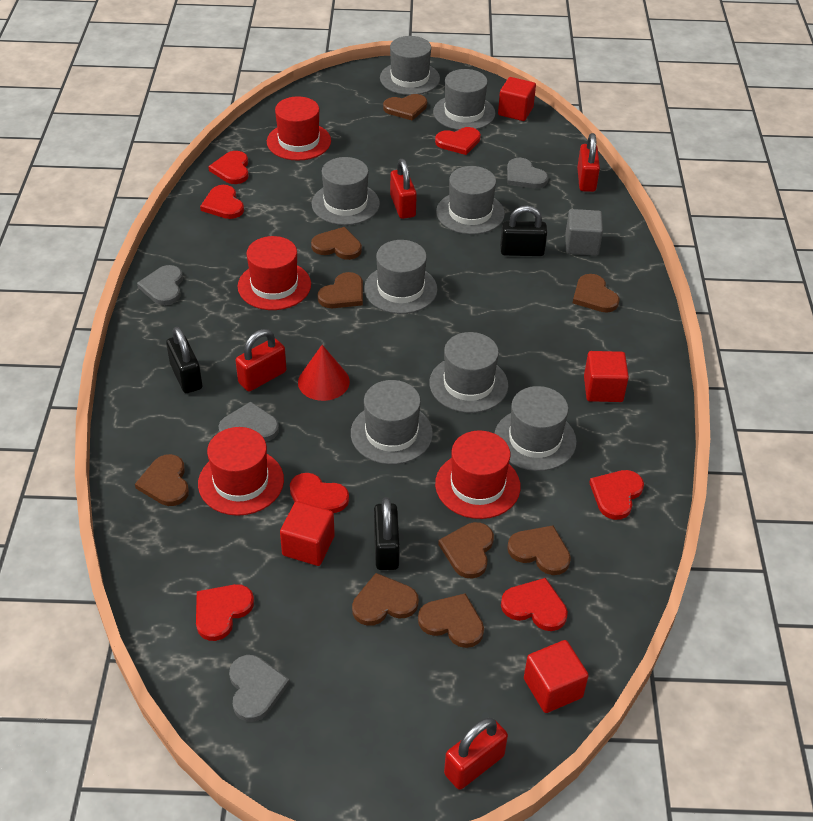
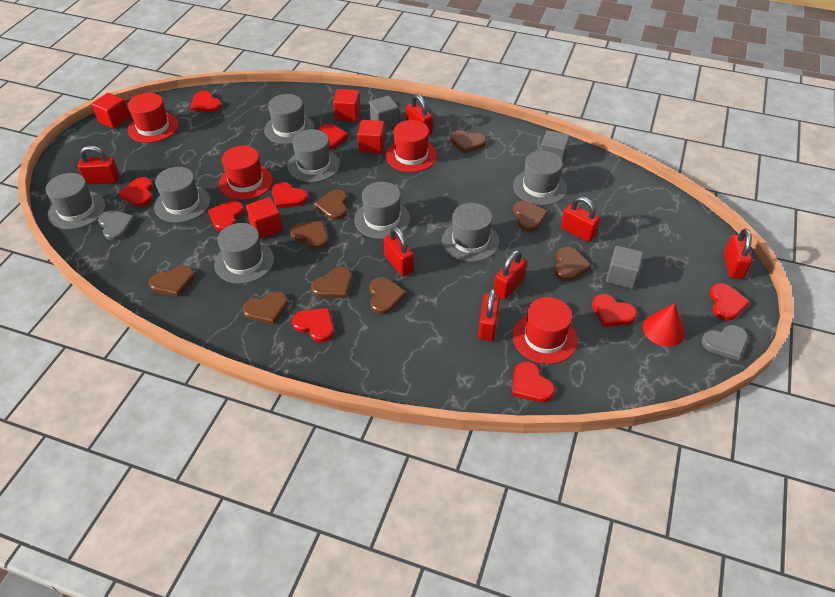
black padlock: [166,327,202,393] [374,497,400,570] [500,206,547,256] = 3 -> none = 0
grey cube: [565,209,603,256] = 1 -> [369,96,399,130] [540,130,570,164] [606,246,644,289] = 3
grey heart: [137,265,183,305] [218,402,279,442] [229,655,290,722] [507,158,548,188] = 4 -> [98,210,136,241] [702,325,748,361] = 2
red heart: [196,584,254,641] [200,185,244,219] [208,151,249,184] [290,473,349,513] [435,127,481,155] [501,578,568,631] [589,470,644,520] = 7 -> [118,177,153,207] [190,91,222,112] [208,201,244,231] [272,182,308,208] [292,308,334,342] [318,124,349,150] [512,362,555,402] [592,294,637,327] [710,283,750,321] = 9
red padlock: [236,329,287,392] [390,159,417,219] [444,718,508,790] [577,133,600,192] = 4 -> [78,146,120,184] [384,227,414,276] [406,94,433,135] [478,288,500,341] [494,250,527,299] [561,196,601,242] [724,228,752,279] = 7

